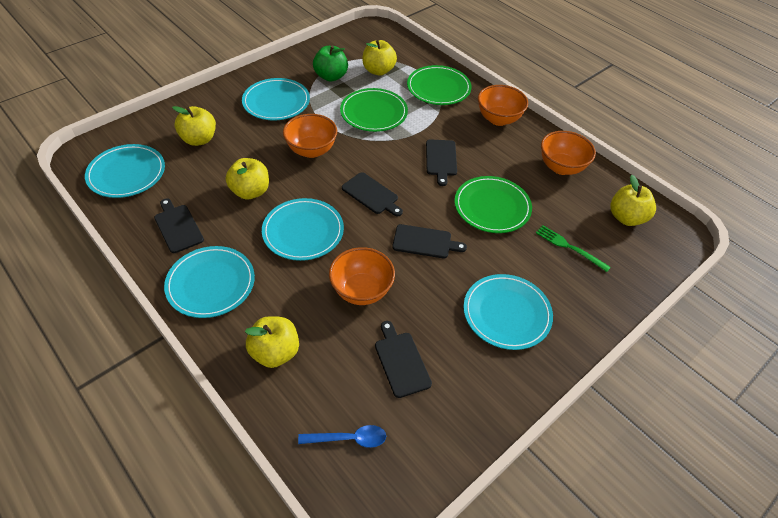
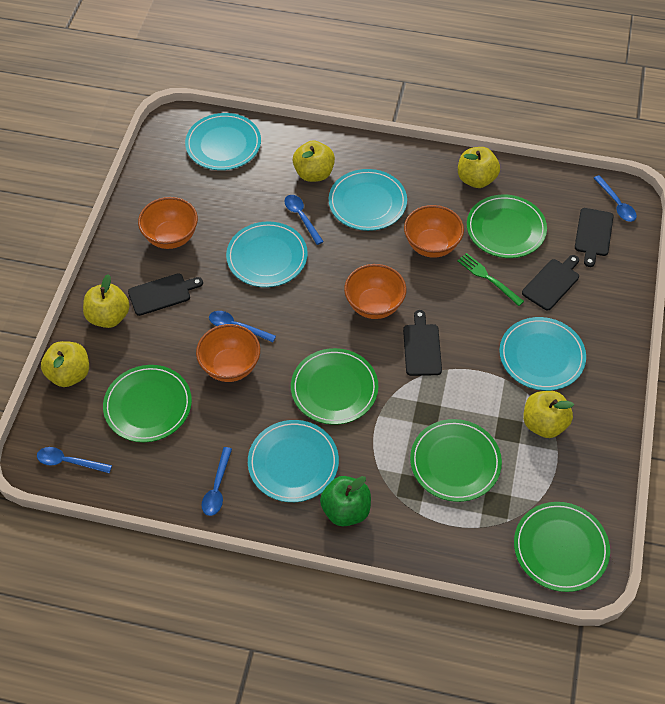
black cutting board: [154,199,204,253] [342,172,403,216] [375,321,432,398] [392,224,467,258] [426,139,457,186] = 5 -> [128,273,203,316] [403,310,442,376] [522,255,579,311] [575,208,614,267] = 4
blue spoon: [298,425,386,448] = 1 -> [37,447,112,473] [202,447,232,516] [209,311,276,342] [284,195,324,245] [594,175,637,222] = 5
green plate: [340,88,408,132] [407,65,472,105] [455,176,532,233] = 3 -> [103,365,192,442] [291,348,378,425] [410,419,502,502] [467,195,547,258] [514,502,610,592] = 5

